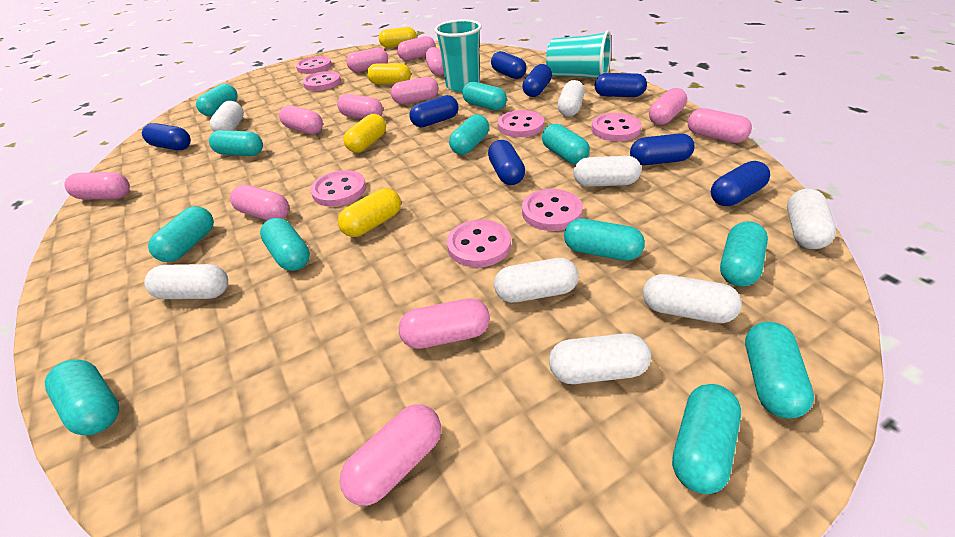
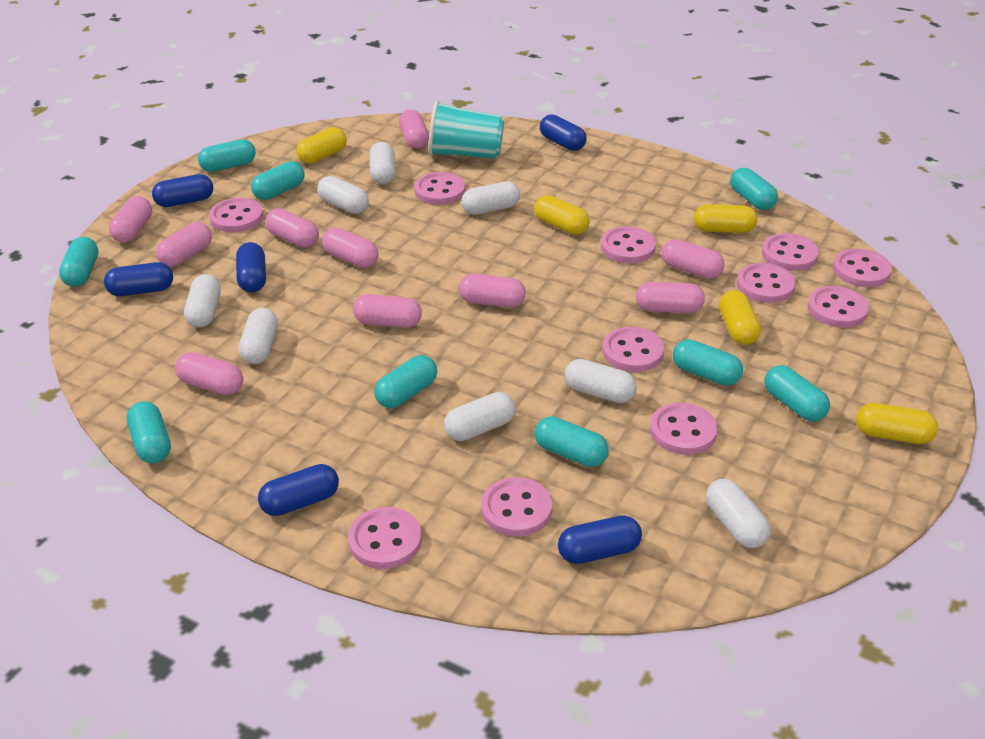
blue capsule: [142,123,191,150] [410,95,458,127] [488,140,525,185] [491,51,527,79] [522,64,552,97] [595,73,647,97] [630,133,694,165] [711,161,770,206] = 8 -> [104,262,173,296] [152,174,213,207] [236,242,266,292] [258,464,339,516] [540,115,586,151] [558,516,642,564] = 6
pink button: [296,56,332,74] [302,71,341,91] [310,170,366,207] [447,220,511,268] [498,110,544,137] [522,189,583,231] [591,113,642,141] = 7 -> [209,198,263,232] [348,507,422,569] [414,172,465,205] [481,477,552,536] [601,226,656,263] [602,327,664,372] [650,403,718,455] [737,263,796,303] [762,233,819,271] [808,286,869,328] [833,249,892,287] = 11
pink capsule: [64,172,130,199] [230,185,289,220] [279,105,323,134] [337,94,383,119] [340,404,441,506] [347,48,388,72] [391,77,439,104] [397,36,435,61] [399,298,490,349] [425,47,444,76] [649,88,687,125] [688,108,752,143] = 12 -> [109,196,152,243] [156,222,212,267] [175,352,243,395] [265,209,319,248] [322,228,379,268] [353,294,422,328] [399,109,429,149] [458,274,526,308] [636,282,705,313] [661,239,725,279] = 10
turquoise capsule: [45,359,119,436] [148,206,214,262] [196,84,238,116] [209,130,263,156] [260,218,310,271] [449,114,489,155] [462,82,507,111] [542,124,590,164] [564,219,645,261] [672,384,741,494] [720,221,768,287] [745,322,814,418] = 12 -> [59,237,98,287] [127,401,171,464] [198,139,256,172] [251,161,305,200] [374,355,437,408] [534,416,609,467] [673,339,743,386] [730,168,778,210] [764,365,830,421] = 9
turquoise cup: [434,19,482,92] [546,30,612,79] = 2 -> [429,101,504,159] = 1
yellow capsule: [338,188,401,237] [343,114,386,153] [367,63,411,85] [379,27,417,48] = 4 -> [296,127,347,164] [534,195,590,235] [694,204,757,233] [719,290,761,345] [856,403,938,444] = 5

